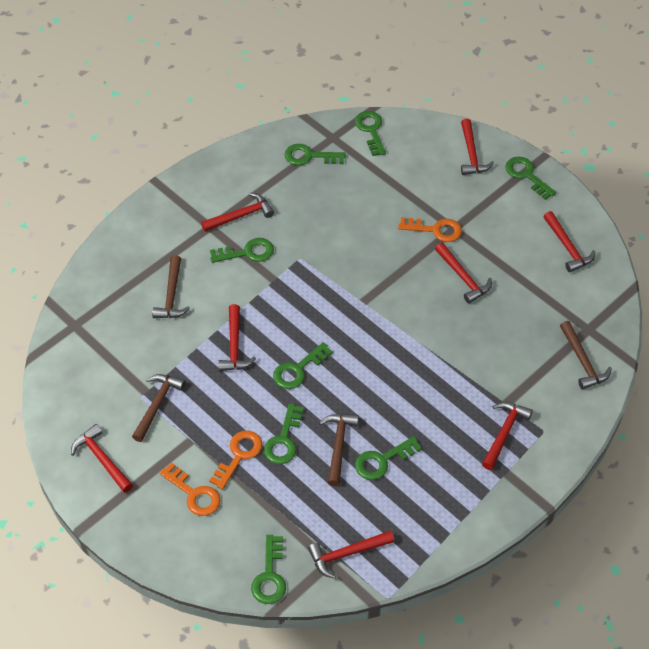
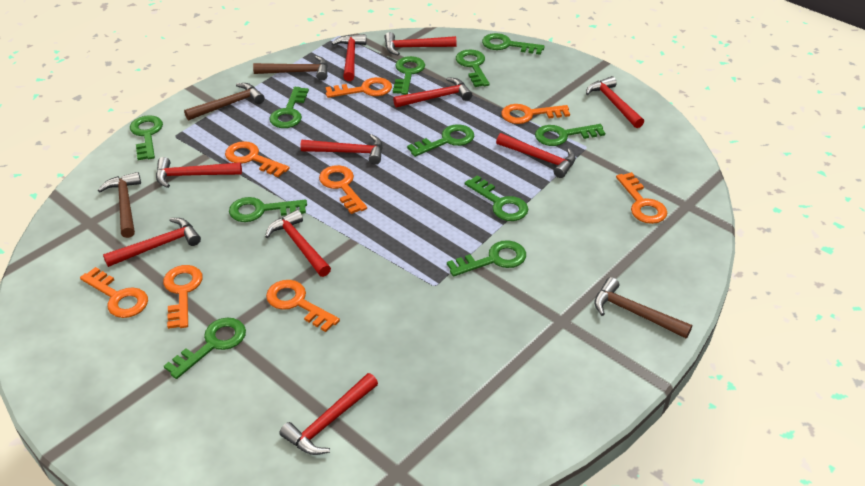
green key: [210,238,274,263] [251,535,286,604] [264,404,304,464] [273,342,333,389] [284,144,346,165] [355,111,386,156] [355,436,422,480] [505,156,556,200] = 8 -> [130,115,163,160] [164,318,246,379] [229,197,307,222] [269,87,309,128] [393,56,425,95] [407,124,474,157] [447,240,526,276] [456,49,490,87] [465,175,529,221] [482,33,545,55] [535,124,605,146] = 11
orange key: [160,462,220,516] [209,431,262,490] [398,217,462,242] = 3 -> [80,267,148,318] [163,265,203,329] [225,141,290,178] [266,280,340,332] [319,165,367,214] [326,77,392,98] [501,104,570,124] [616,172,667,224] = 8
red hammer: [71,424,133,493] [201,193,274,232] [218,304,256,371] [308,530,395,579] [435,243,492,303] [461,119,494,175] [482,402,533,470] [543,211,596,272] = 8 -> [103,218,201,267] [156,157,242,188] [265,210,331,277] [279,373,378,455] [300,134,383,164] [331,34,366,81] [384,32,457,55] [393,77,472,108] [496,133,575,178] [586,76,644,128] = 10

